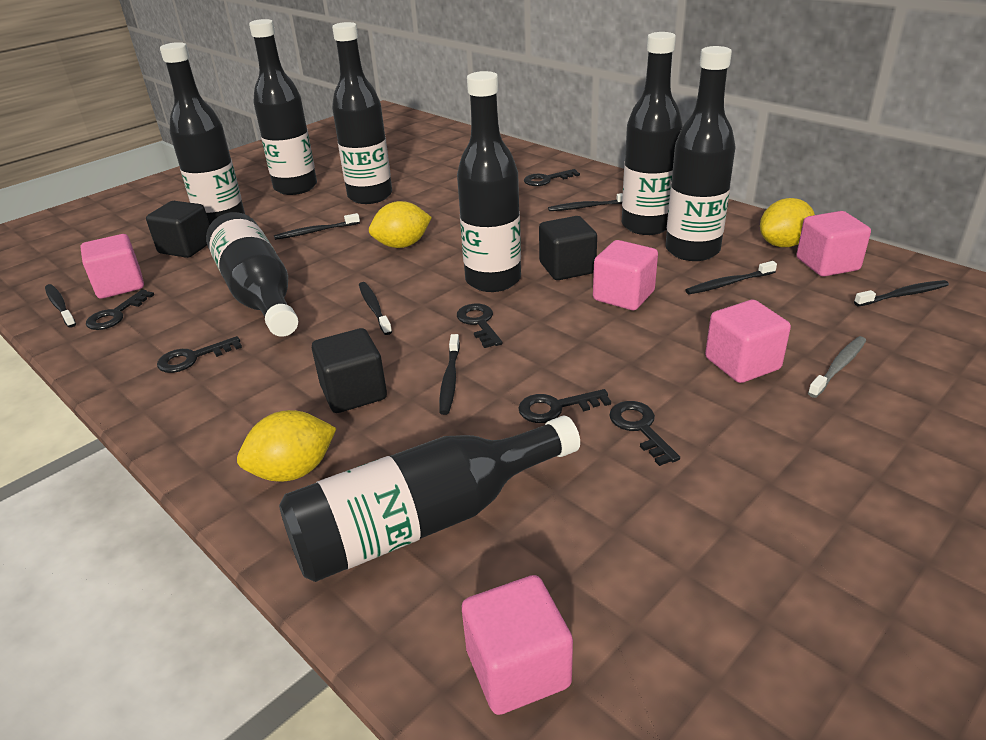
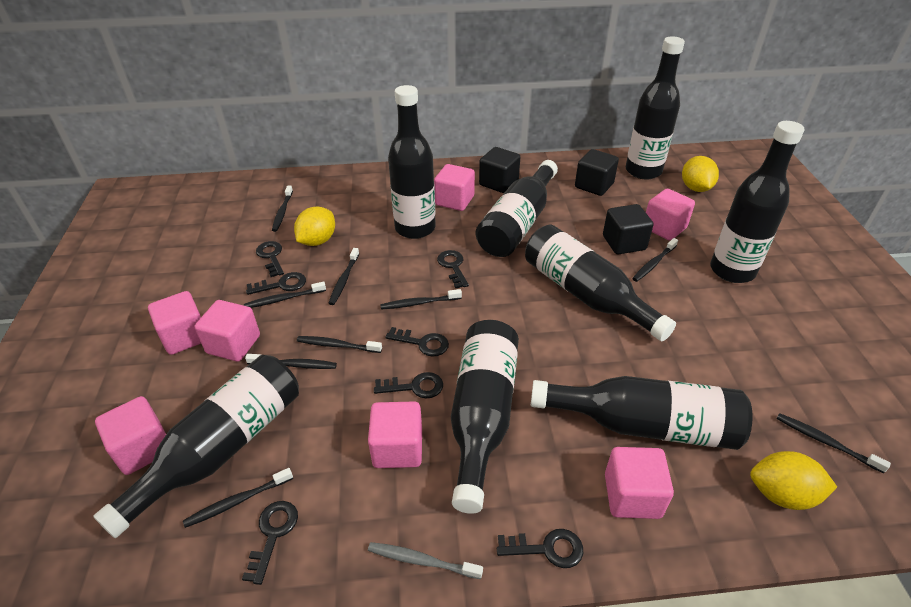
black key: [86,289,154,330] [157,336,242,373] [457,304,503,348] [518,389,611,423] [524,169,580,186] [609,401,680,466] = 6 -> [242,501,298,585] [246,272,306,295] [256,241,284,277] [374,372,443,398] [385,327,449,357] [437,250,469,288] [497,529,583,568] = 7
black toothbrush: [45,284,76,328] [274,213,360,240] [359,282,392,335] [439,334,460,415] [548,193,623,211] [685,261,777,294] [854,280,949,306] = 7 -> [183,468,293,528] [244,281,326,308] [245,354,337,369] [272,186,293,232] [297,336,382,353] [328,248,359,305] [380,289,462,309] [632,238,678,282] [777,413,891,473] = 9
pink cube: [81,234,144,299] [462,575,573,715] [593,240,658,310] [705,300,791,383] [796,211,871,277] = 5 -> [95,396,166,475] [148,291,201,355] [195,300,260,361] [368,401,422,468] [434,164,475,211] [605,447,674,519] [646,189,695,240] = 7

